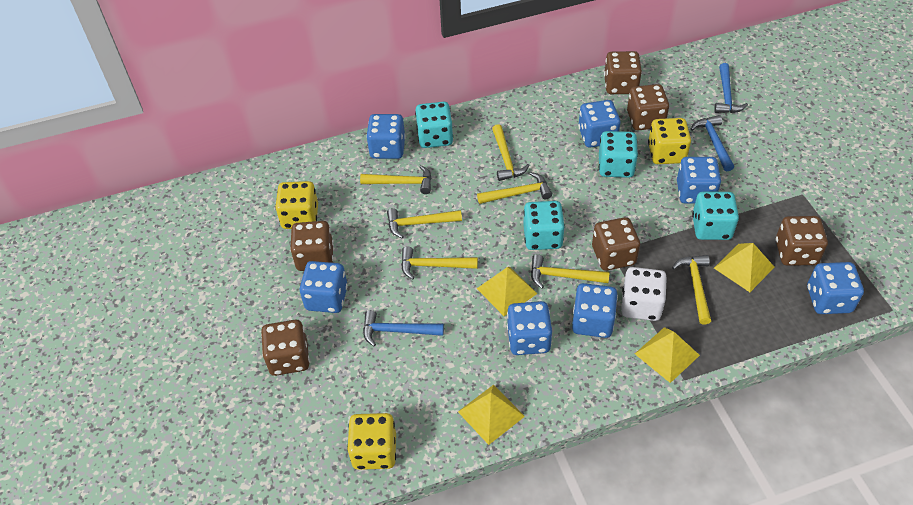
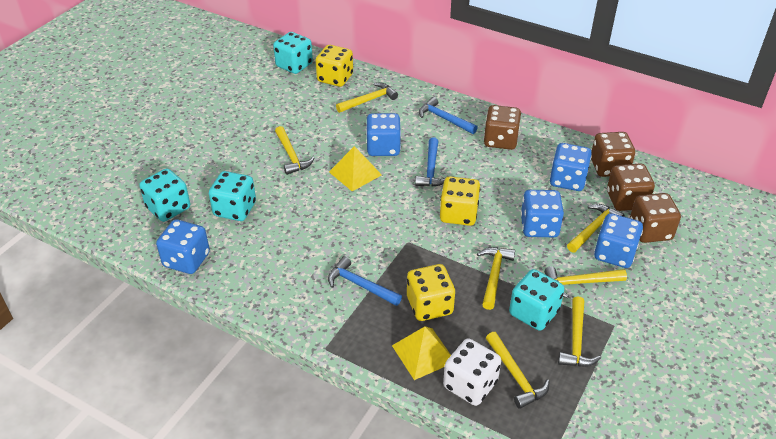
blue dice: [300,261,348,313] [366,114,405,159] [507,301,552,355] [572,283,618,338] [578,100,620,148] [677,157,721,204] [807,262,864,314] = 7 -> [156,219,210,274] [366,113,401,156] [521,190,564,237] [550,143,592,191] [594,213,643,268] = 5
brown dice: [261,319,310,376] [290,221,333,271] [592,217,640,271] [604,51,642,94] [627,84,669,130] [776,216,828,266] = 6 -> [484,105,521,150] [591,132,635,177] [607,163,655,211] [630,193,681,243] = 4
yellow pyramid: [458,385,525,445] [477,267,537,316] [635,327,700,383] [714,243,775,292] = 4 -> [329,146,382,191] [392,326,451,380] = 2

